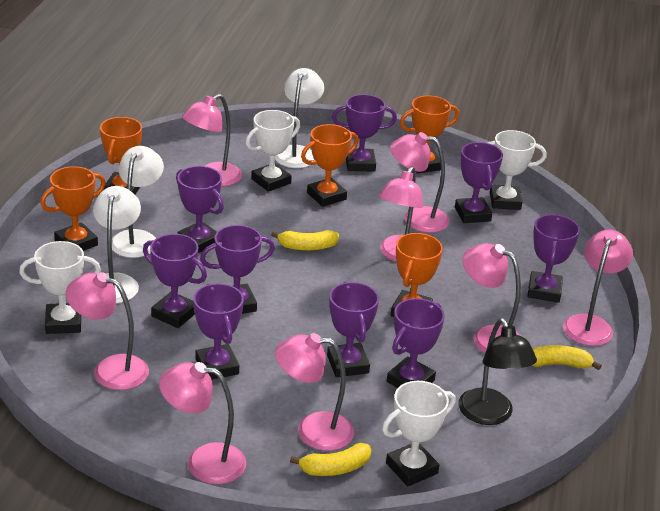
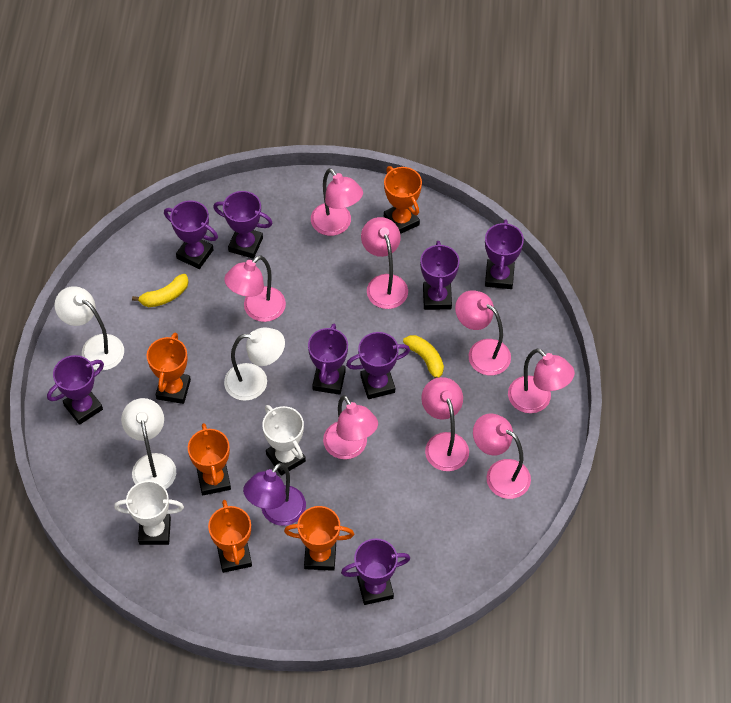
black lamp: [458,318,537,425] = 1 -> none = 0
purple lamp: none = 0 -> [243,463,306,526] = 1
purple trophy: [143,234,207,328] [176,166,224,253] [193,283,244,380] [200,225,275,314] [327,282,379,377] [332,94,397,172] [387,298,445,388] [455,142,503,223] [528,214,580,303] = 9 -> [47,355,104,425] [164,200,218,269] [213,191,273,259] [308,323,348,395] [341,538,410,605] [346,332,410,399] [420,241,459,310] [485,219,524,289] = 8
white trophy: [19,241,101,334] [246,110,300,192] [382,381,456,487] [488,130,547,210] = 4 -> [114,481,184,545] [262,405,306,476] = 2
yellow banana: [271,230,339,251] [290,443,371,476] [532,345,602,370] = 3 -> [132,274,188,307] [403,335,444,379] = 2

